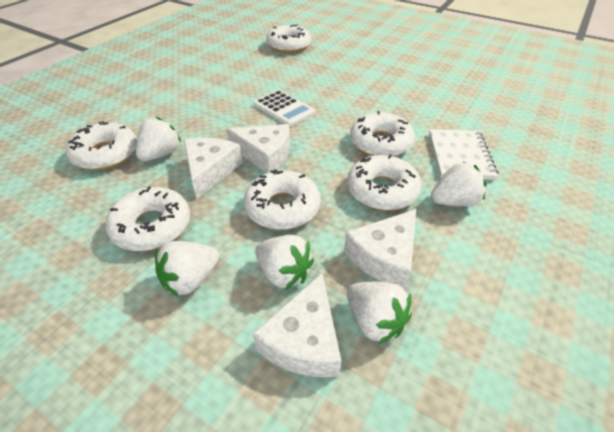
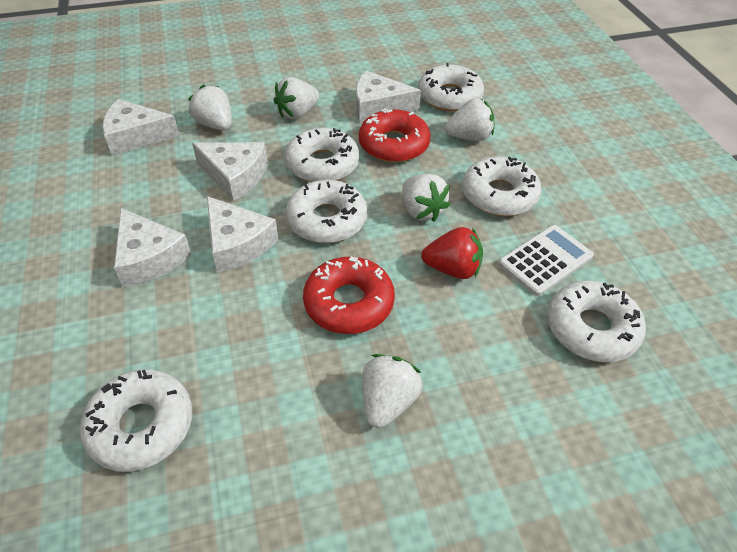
red donut: none = 0 -> [303,257,395,334] [359,108,430,163] = 2
red strawberry: none = 0 -> [421,227,483,279] = 1
white cheese: [184,138,243,199] [227,124,290,173] [253,273,341,377] [344,209,416,289] = 4 -> [102,99,180,156] [114,208,192,287] [192,142,268,201] [207,196,278,272] [356,71,421,123] = 5
white notebook: [429,129,498,180] = 1 -> none = 0

